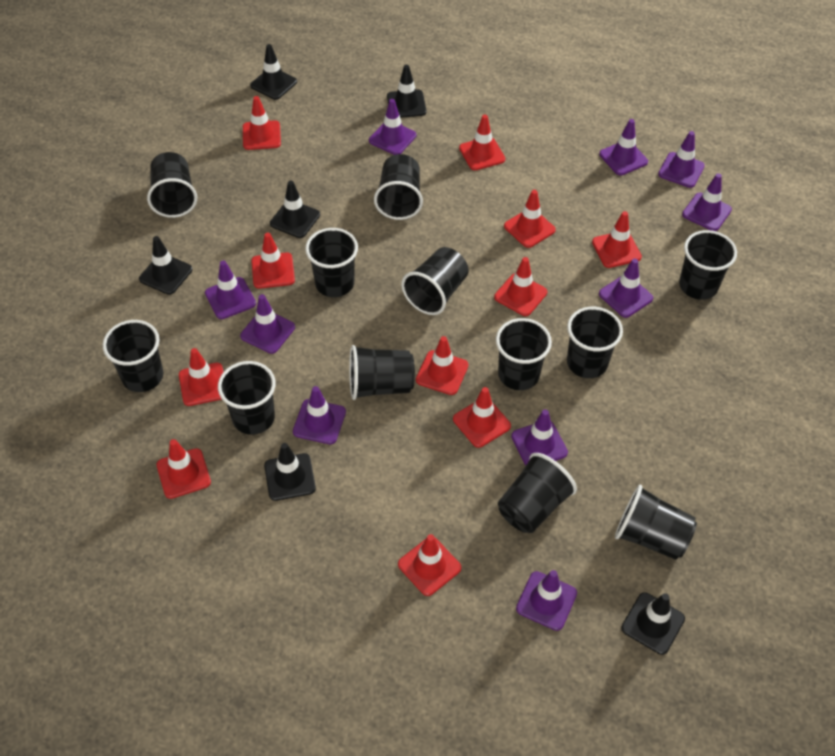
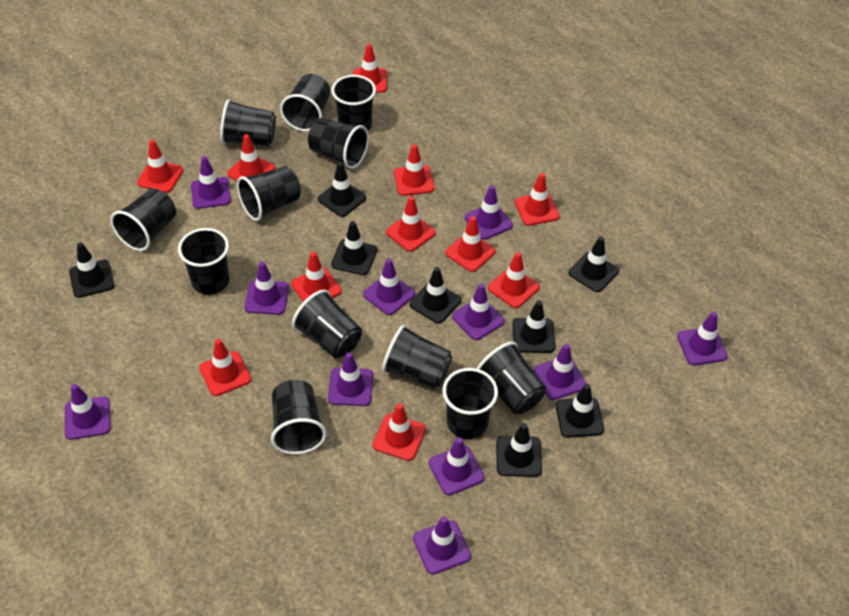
black traffic cone: [139,236,193,295] [250,44,297,100] [264,443,316,501] [270,180,320,238] [387,65,426,118] [621,592,685,655] = 6 -> [69,243,114,298] [318,162,366,217] [331,221,377,275] [410,267,461,324] [496,423,542,477] [512,300,555,353] [555,384,604,438] [568,236,619,292] = 8
purple traffic cone: [205,261,256,319] [240,294,295,354] [293,386,346,444] [369,99,416,155] [511,409,568,466] [516,570,577,631] [599,119,648,175] [599,258,653,318] [658,131,705,188] [682,173,732,231] = 10 -> [65,384,111,440] [191,156,231,209] [245,262,289,315] [328,352,373,406] [363,258,415,315] [413,516,471,575] [429,437,485,495] [452,283,505,340] [465,185,513,240] [534,344,586,400] [677,311,728,366] = 11

